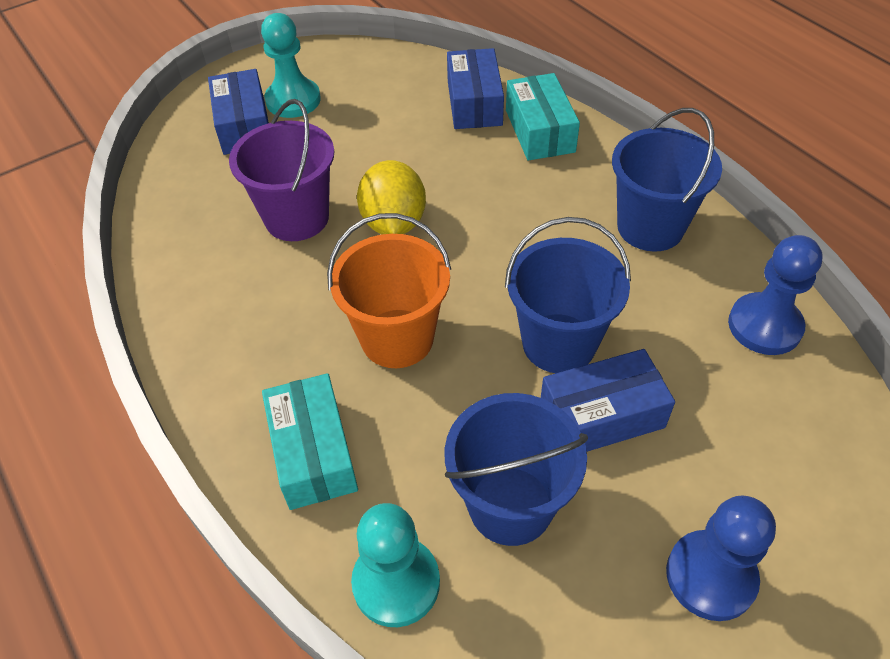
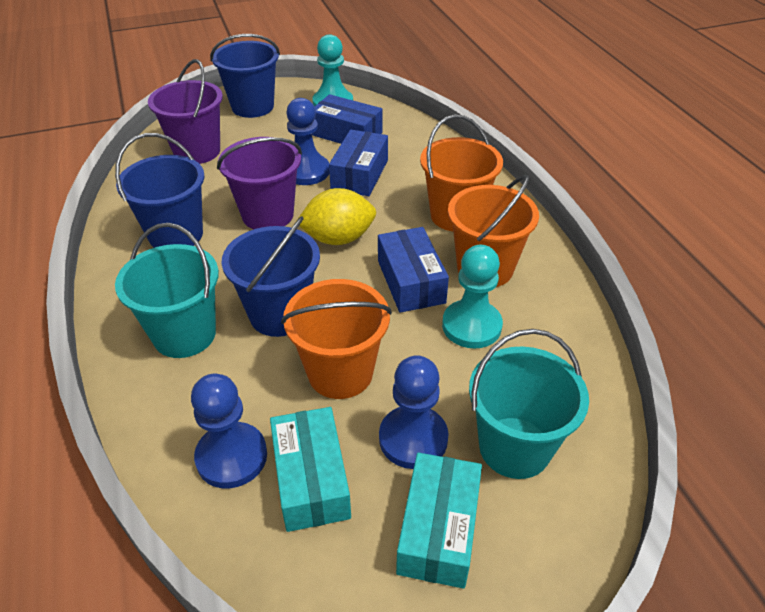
blue pawn: [666,496,776,621] [728,235,823,355] = 2 -> [191,374,267,488] [286,98,329,185] [379,355,449,469] = 3
orange bucket: [327,213,451,368] = 1 -> [281,279,392,399] [420,115,503,232] [448,175,539,287] = 3
purple bucket: [229,99,334,241] = 1 -> [148,59,223,164] [217,137,302,229] = 2
turquoise bucket: none = 0 -> [115,223,219,358] [469,329,589,479] = 2

